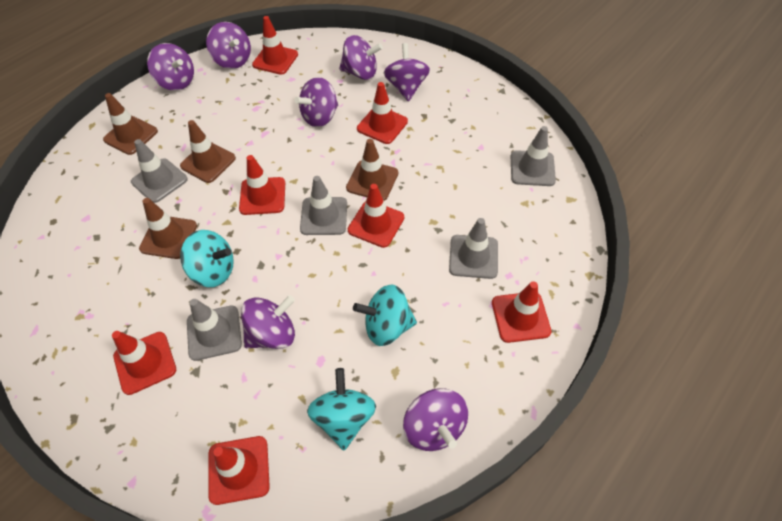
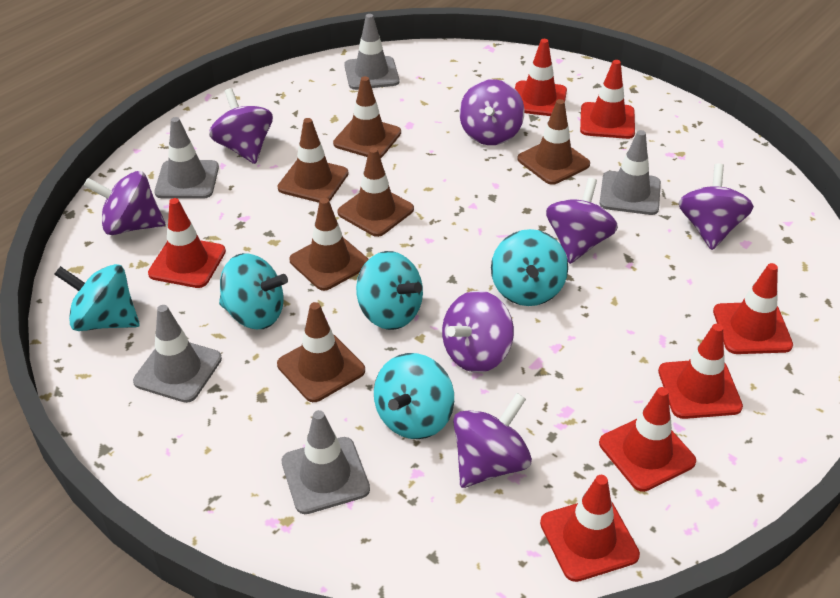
brown traffic cone: [103,93,158,155] [139,198,197,259] [180,120,236,183] [346,139,398,201] = 4 -> [277,118,348,203] [277,302,365,402] [289,198,369,291] [333,76,401,158] [337,147,414,237] [517,99,590,185] = 6
turquoise spinning top: [180,230,234,287] [307,368,376,450] [353,284,417,346] = 3 -> [54,264,140,331] [219,253,288,329] [356,251,423,330] [374,353,454,439] [491,229,568,306] = 5

